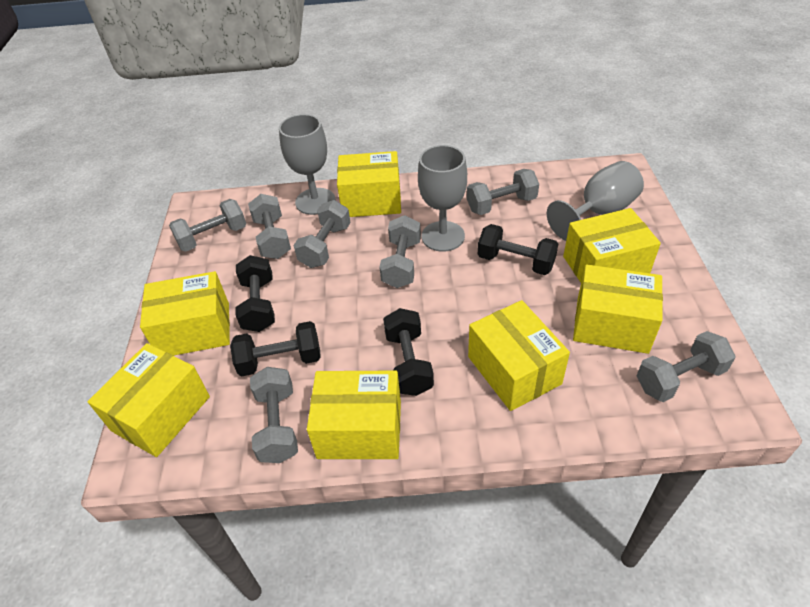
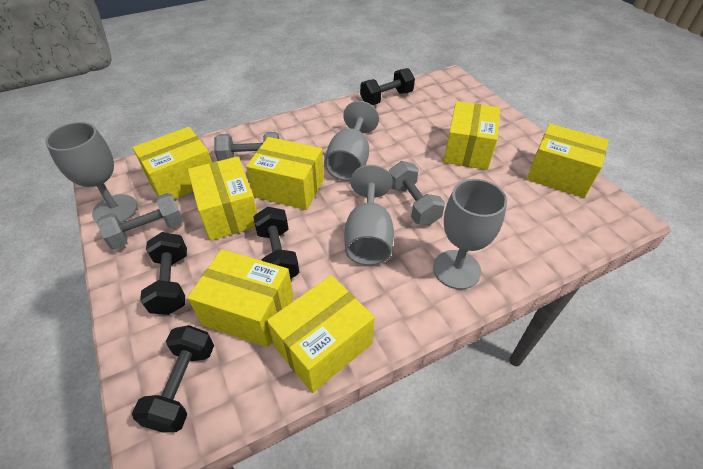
grey dumbbell: [169,199,246,252] [248,194,291,259] [250,367,298,463] [294,200,351,268] [379,215,421,288] [467,169,539,215] [637,331,735,402] = 7 -> [97,193,183,250] [214,132,279,161] [389,161,445,225] = 3
grey goblet: [279,114,336,215] [418,145,467,251] [547,161,644,241] = 3 -> [45,122,137,223] [325,101,379,181] [344,165,394,266] [433,179,507,290] = 4

